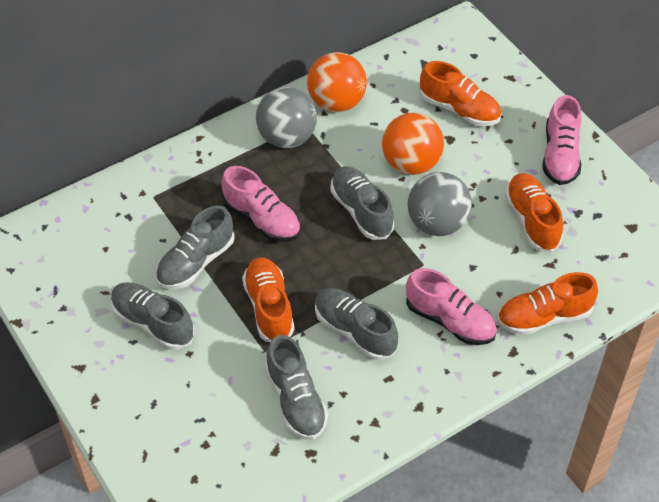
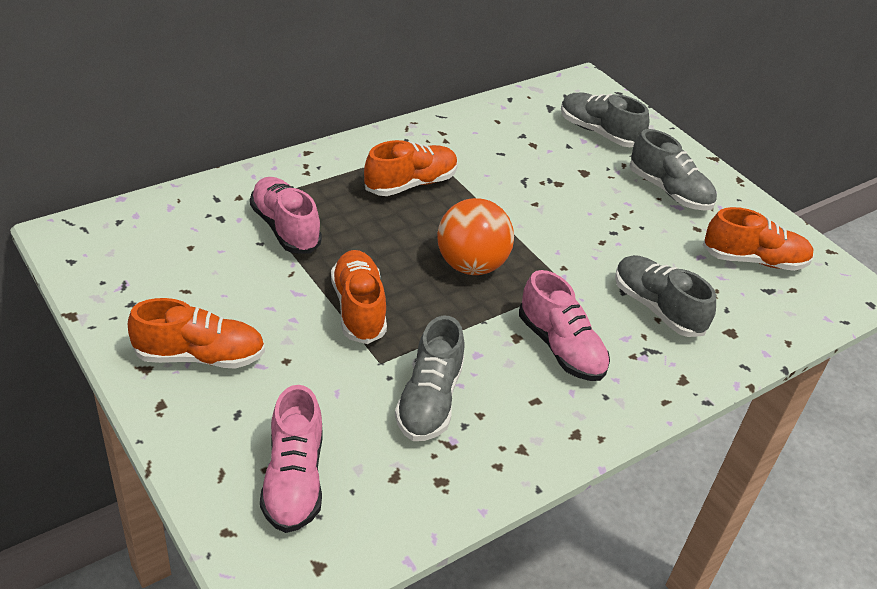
grey ball: [256,87,317,148] [407,172,472,236] = 2 -> none = 0
grey shoe: [111,282,195,350] [156,206,235,289] [265,335,328,440] [315,288,398,360] [331,166,394,240] = 5 -> [395,316,465,441] [561,93,649,147] [615,255,716,337] [629,129,717,211] = 4
orange ball: [307,52,367,112] [382,113,444,175] = 2 -> [437,198,514,275] = 1

